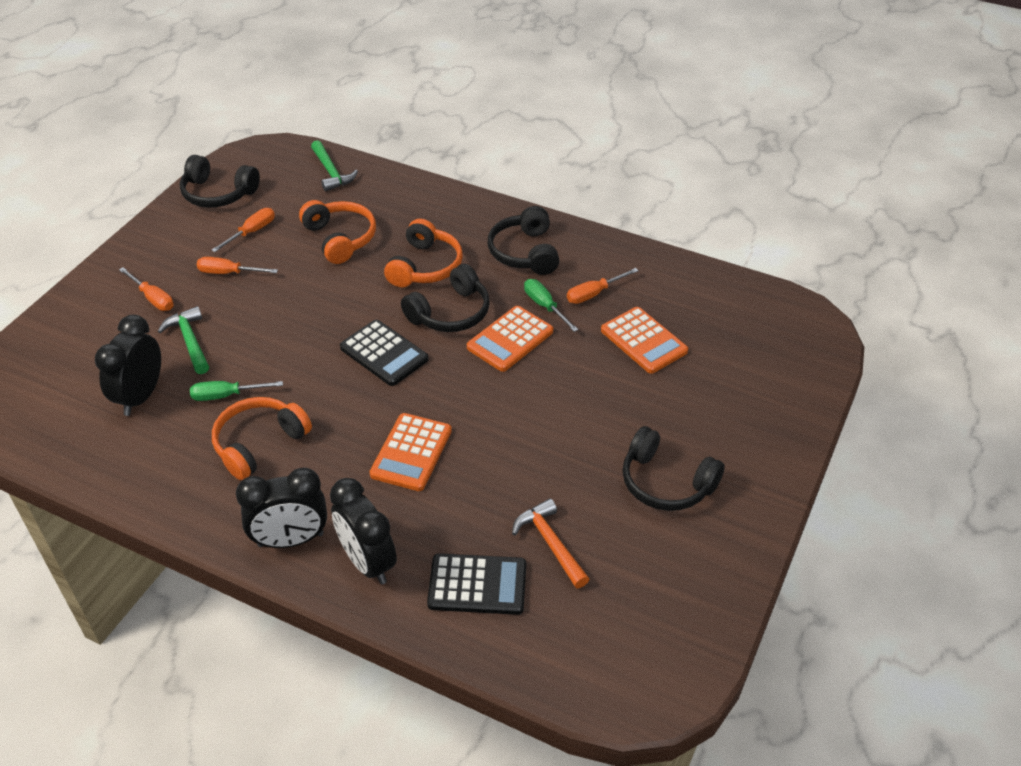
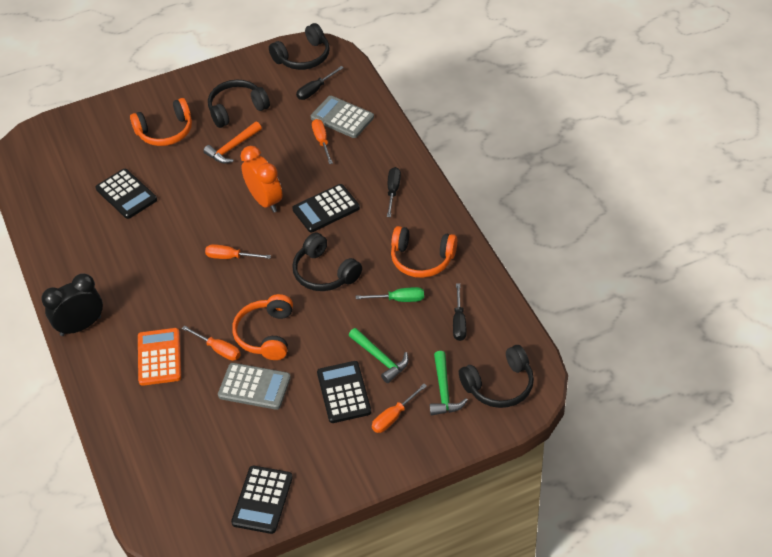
black calculator: [340,320,429,386] [427,553,526,615] = 2 -> [96,169,157,219] [231,466,293,534] [292,184,360,232] [317,361,371,423] = 4
black clock: [95,315,161,416] [236,468,327,548] [330,478,397,584] = 3 -> [41,273,103,336] = 1
black screwdriver: none = 0 -> [296,66,344,100] [387,167,401,217] [453,283,467,341] = 3
green screwdriver: [190,381,283,401] [524,279,578,332] = 2 -> [356,287,424,302] = 1
grey calculator: none = 0 -> [218,363,291,410] [311,96,374,138] = 2
orange calculator: [370,413,452,491] [467,306,553,372] [601,307,688,374] = 3 -> [138,328,181,386] = 1
orange clock: none = 0 -> [241,146,282,213] = 1

